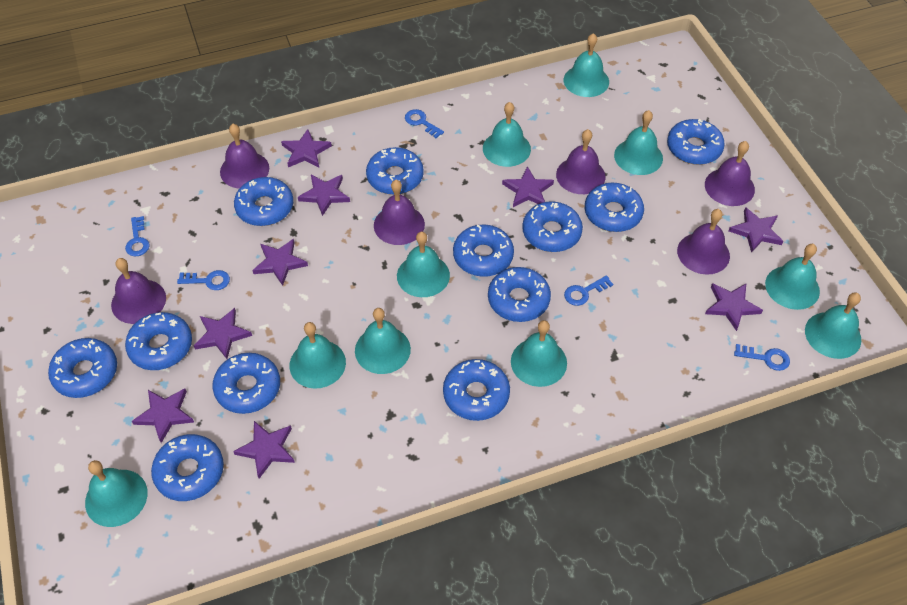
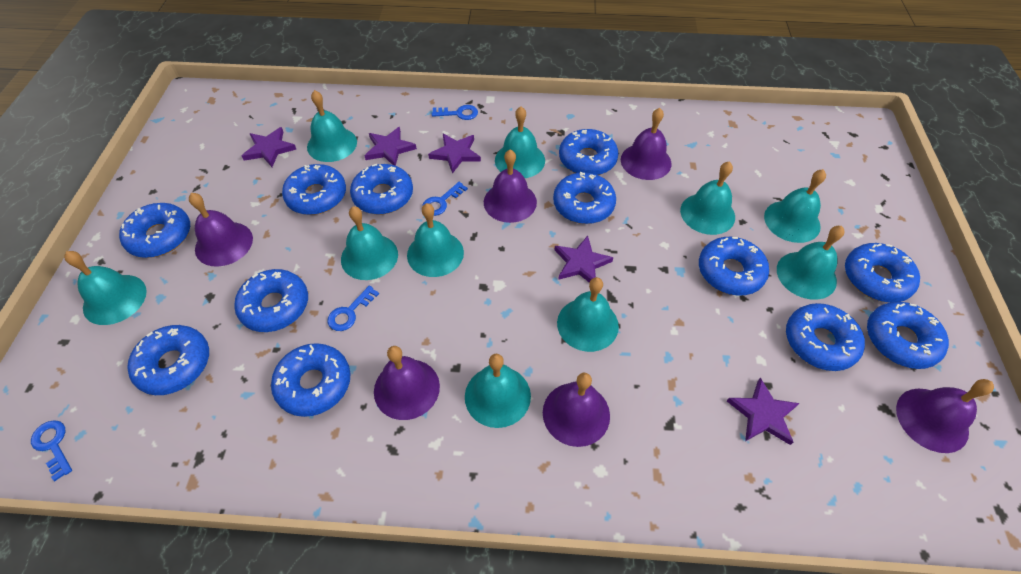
blue key: [125,216,150,256] [177,270,230,290] [405,109,444,138] [564,275,613,306] [734,344,790,371] = 5 -> [31,420,72,481] [327,286,379,331] [422,182,468,216] [432,105,478,120] = 4
purple star: [132,388,194,443] [194,308,252,359] [233,421,295,479] [252,239,308,286] [281,129,332,168] [298,175,350,216] [502,166,554,207] [705,283,763,331] [728,207,783,253] = 9 -> [242,127,297,167] [364,127,417,166] [428,134,481,174] [555,236,613,283] [727,377,800,445] = 5

